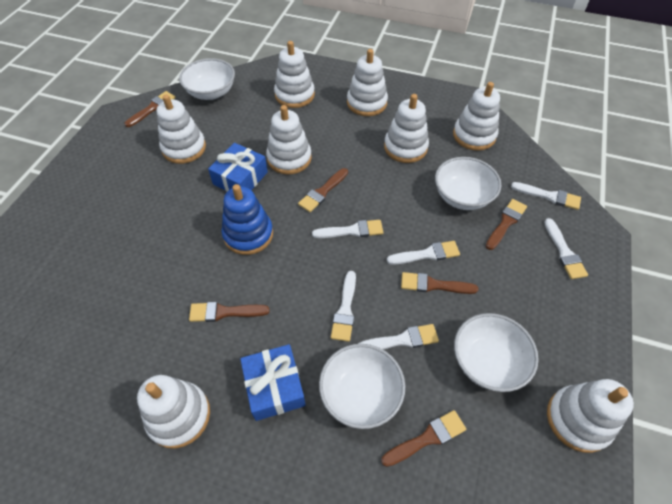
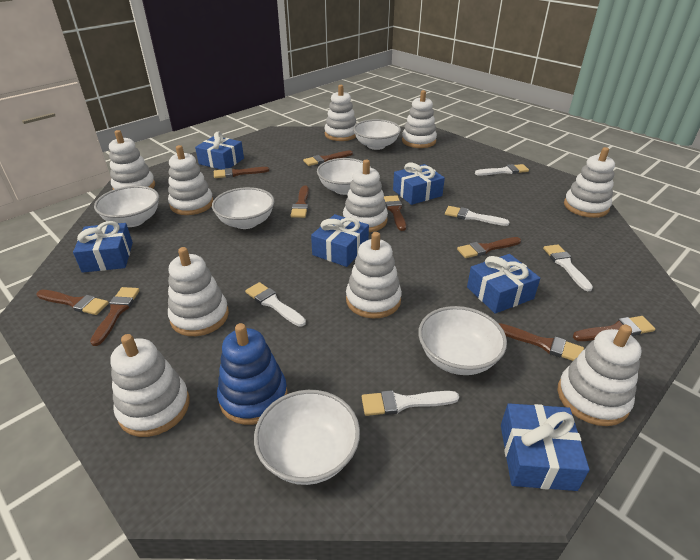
blue gift: [208,143,268,192] [240,344,306,421] = 2 -> [73,221,133,273] [195,131,244,170] [311,214,369,267] [393,163,445,205] [467,254,540,314] [501,403,590,491] = 6
brown brush: [125,91,176,127] [189,302,270,322] [298,168,348,212] [381,410,466,467] [401,272,478,294] [486,199,527,250] = 6 -> [36,290,109,315] [90,287,140,346] [214,167,269,178] [290,185,309,218] [303,150,353,166] [384,195,406,231] [457,237,521,258] [498,323,584,361] [573,316,655,341] = 9
white bowl: [179,58,235,100] [319,344,405,429] [435,157,501,210] [454,313,539,392] = 4 -> [94,186,159,227] [212,187,275,229] [254,390,360,485] [317,158,371,195] [353,119,401,150] [418,306,507,375] = 6
white brush: [312,220,383,238] [331,271,356,342] [358,324,439,350] [387,241,460,265] [511,182,581,210] [544,218,588,279] = 6 -> [245,282,306,327] [362,390,459,416] [445,206,510,226] [475,164,529,175] [543,244,593,291] = 5
white stacking toy: [137,375,210,449] [157,95,206,164] [266,105,312,175] [274,41,315,108] [347,49,388,116] [384,94,429,163] [453,82,500,151] [547,379,634,453] = 8 -> [109,130,155,190] [110,334,190,437] [168,145,214,215] [168,247,229,336] [324,85,356,141] [343,160,388,232] [346,232,402,319] [402,90,437,148] [557,324,642,426] [564,147,615,218] = 10

